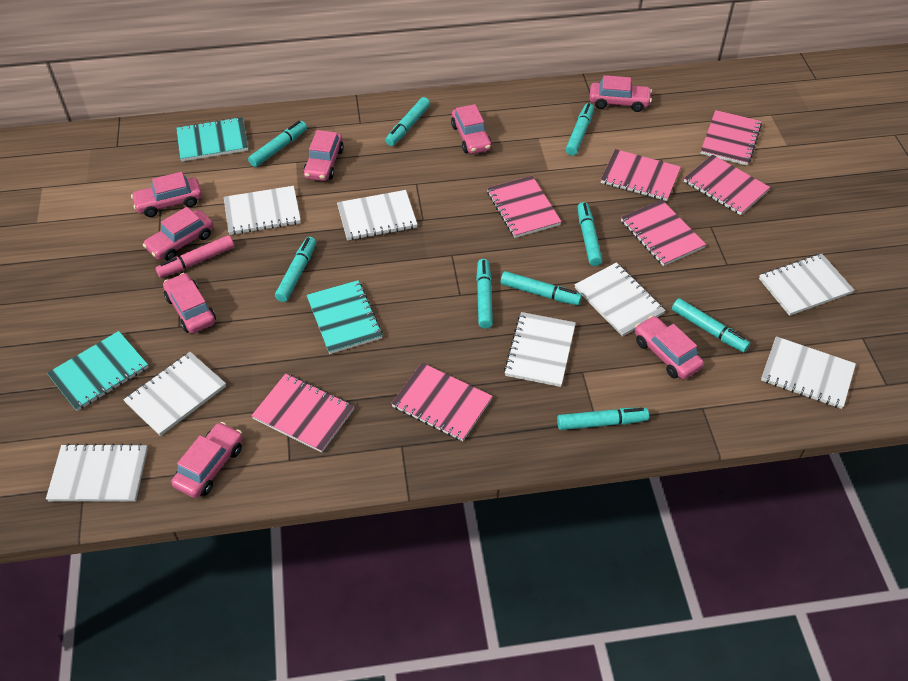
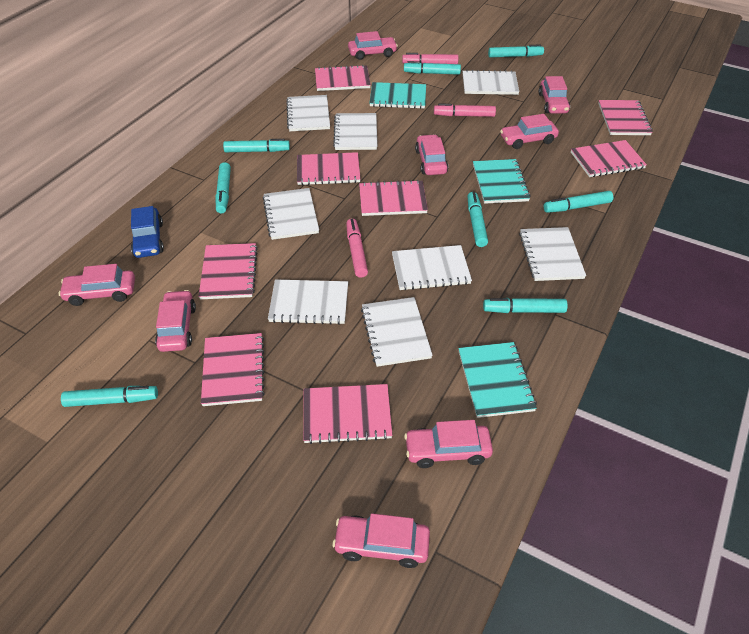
blue car: none = 0 -> [131,206,164,258] = 1
pink marker: [155,235,234,278] = 1 -> [346,219,368,278] [402,53,459,64] [434,103,496,117] = 3
pink notebook: [251,374,354,453] [391,363,492,441] [487,176,562,238] [601,149,681,201] [621,200,706,266] [684,154,770,215] [700,110,762,165] = 7 -> [198,243,258,299] [201,333,265,406] [297,152,361,185] [303,384,393,444] [315,65,371,91] [359,180,428,216] [571,140,647,177] [598,100,653,135] = 8
turquoise marker: [248,121,307,167] [275,237,316,302] [385,97,430,146] [476,259,493,329] [500,271,582,305] [557,408,649,430] [566,103,594,156] [578,202,603,266] [672,298,750,352] = 9 -> [61,386,158,407] [215,162,231,213] [223,139,290,152] [404,61,461,75] [468,192,488,247] [483,298,568,313] [488,45,544,58] [544,191,613,213] = 8

